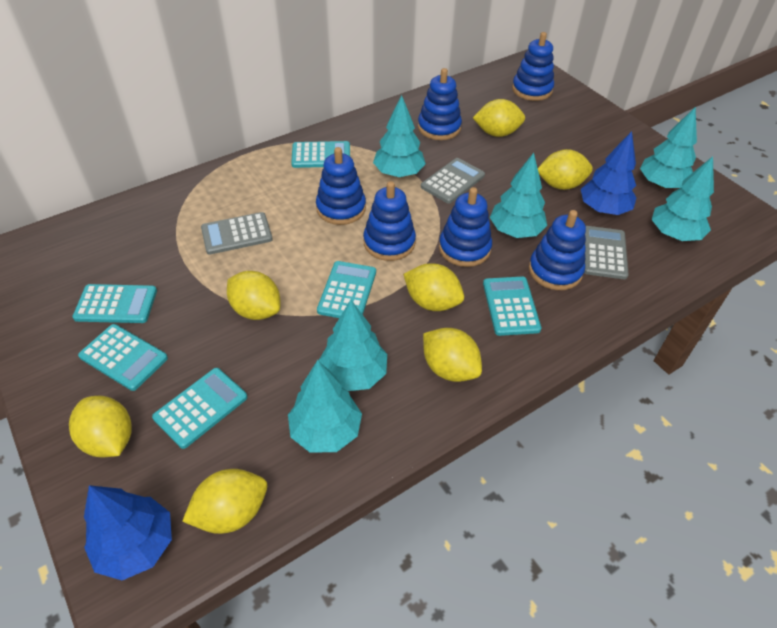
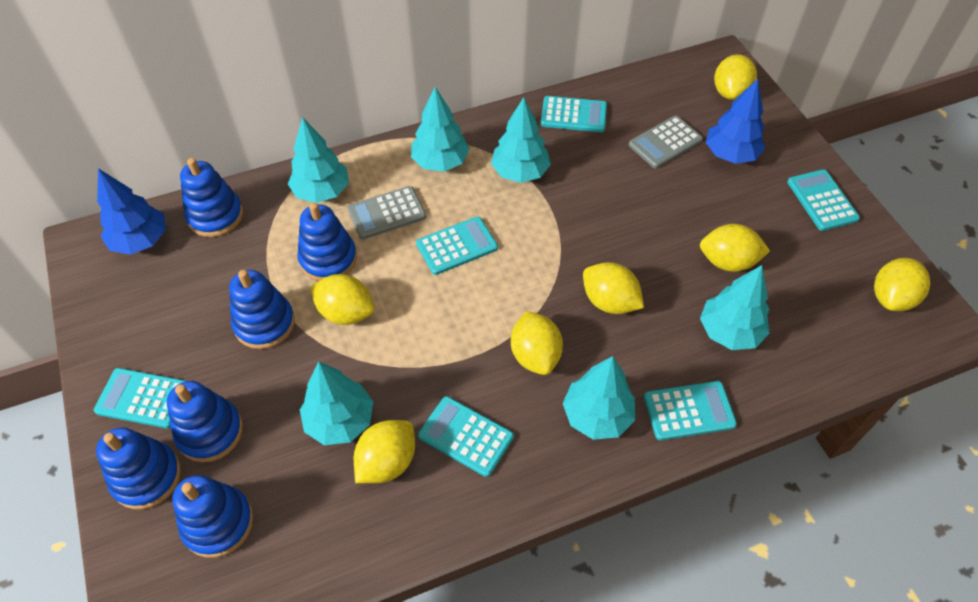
grey calculator: [201,212,273,255] [421,158,485,204] [584,226,629,279] = 3 -> [347,186,426,239] [629,116,703,168] = 2

